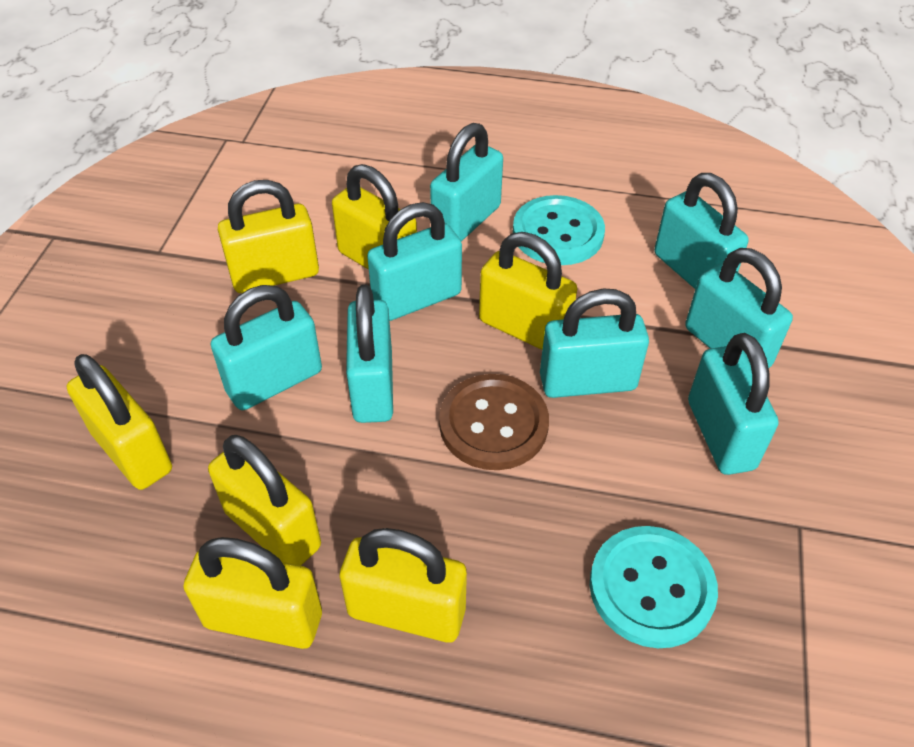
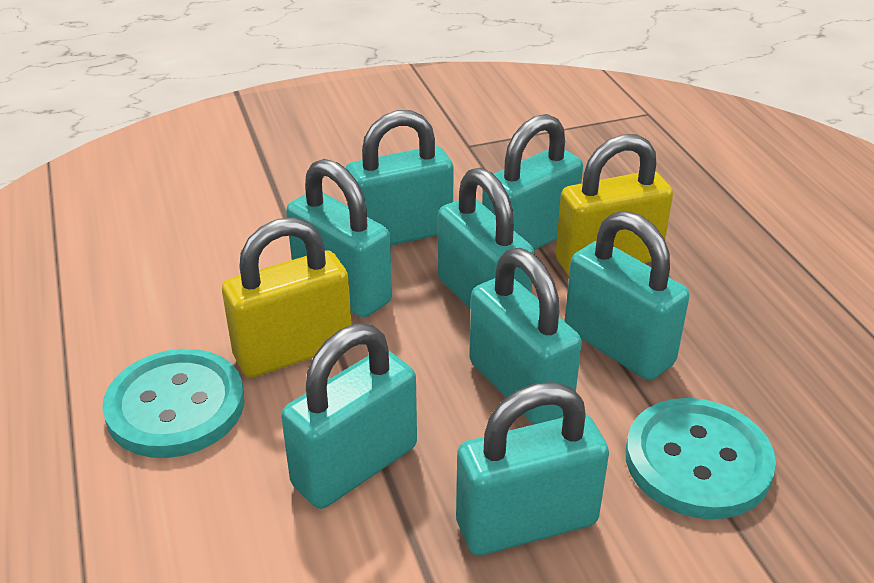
brown button: [439,374,549,470] = 1 -> none = 0
yellow padlock: [67,354,172,490] [184,537,322,649] [208,435,321,566] [218,180,319,293] [332,164,417,270] [339,528,467,643] [479,232,577,350] = 7 -> [222,217,352,378] [556,134,673,275] = 2

